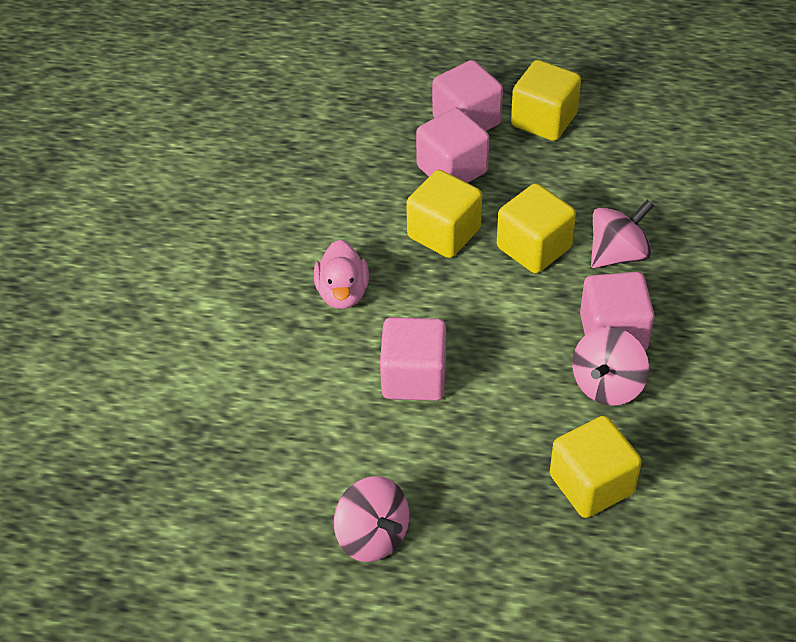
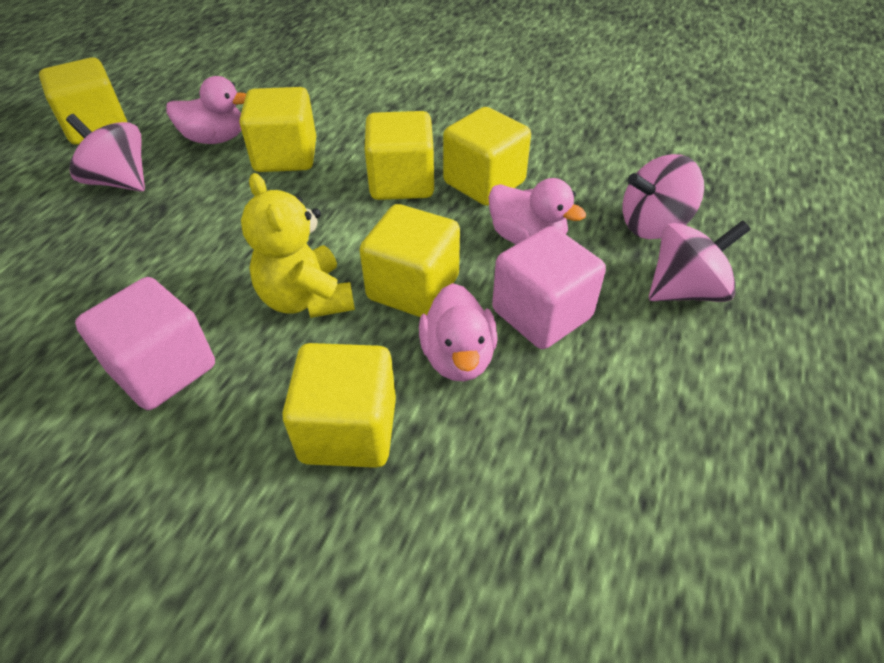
pink cube: [380,317,446,401] [416,108,489,183] [432,60,503,131] [580,272,654,350] = 4 -> [75,277,215,410] [492,226,606,349] = 2
pink duck: [314,240,369,309] = 1 -> [166,76,246,144] [419,283,498,382] [489,178,586,244] = 3
yellow cube: [406,170,482,258] [497,183,576,273] [511,60,581,141] [550,416,642,518] = 4 -> [39,57,127,145] [240,87,316,172] [282,343,396,468] [359,204,460,317] [365,111,434,200] [443,107,531,206] = 6
yellow teddy bear: none = 0 -> [241,173,355,318] = 1

